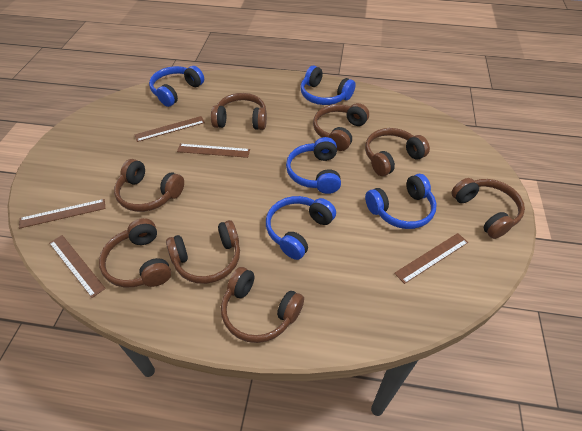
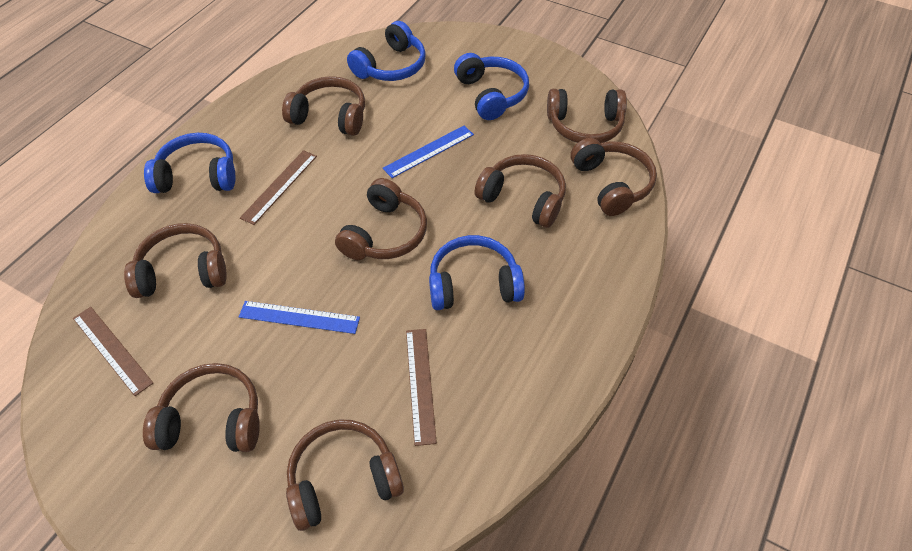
blue headphones: [149,66,204,107] [266,196,336,260] [286,137,341,194] [300,66,356,105] [365,174,437,229] = 5 -> [144,133,235,193] [347,21,426,81] [429,235,525,310] [454,53,529,120] = 4
blue ruler: none = 0 -> [239,301,360,334] [383,126,474,178] = 2
brown ruler: [19,199,105,229] [49,235,106,298] [134,116,205,142] [177,144,250,158] [394,233,468,284] = 5 -> [73,307,153,396] [240,150,317,225] [406,329,437,446] = 3

